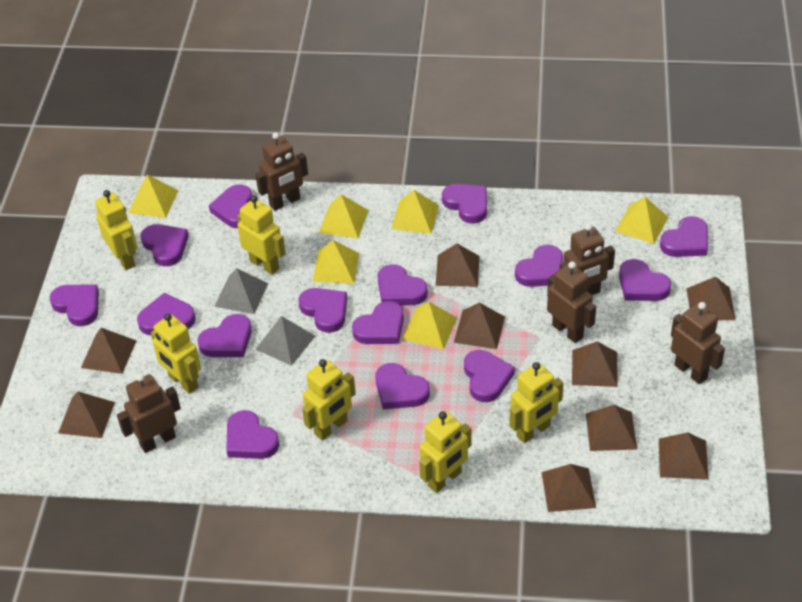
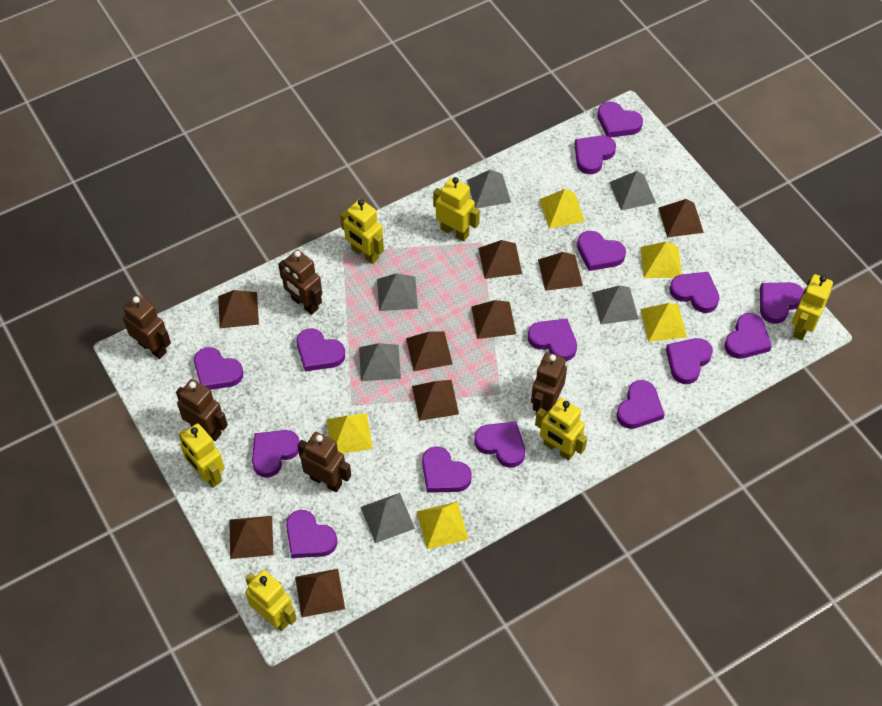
grey pyramid: [214,268,268,314] [255,316,315,366] = 2 -> [359,343,401,381] [361,493,415,543] [377,273,418,311] [467,170,511,208] [592,285,639,324] [609,171,656,210] = 6
yellow pyramid: [128,175,178,218] [313,240,359,284] [319,194,368,238] [391,190,439,234] [402,302,457,350] [615,197,669,244] = 6 -> [326,413,373,454] [417,502,469,549] [539,189,585,228] [640,303,687,342] [641,242,682,278] = 5

